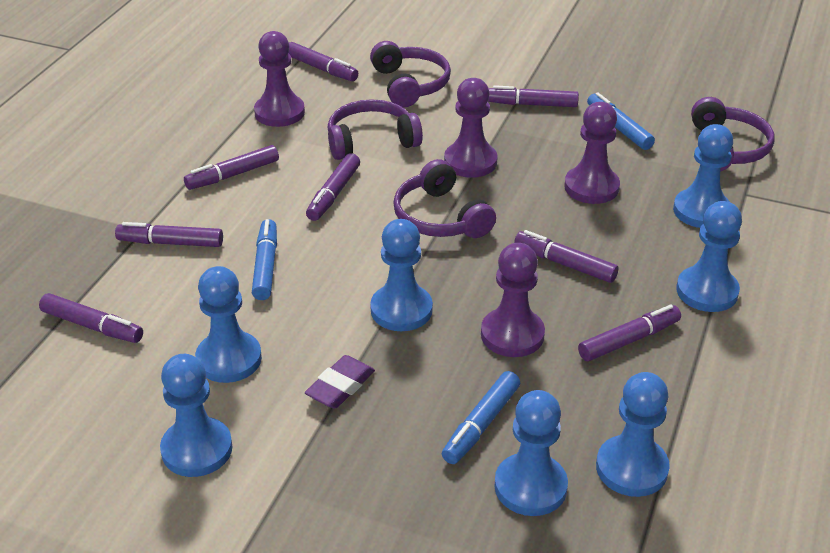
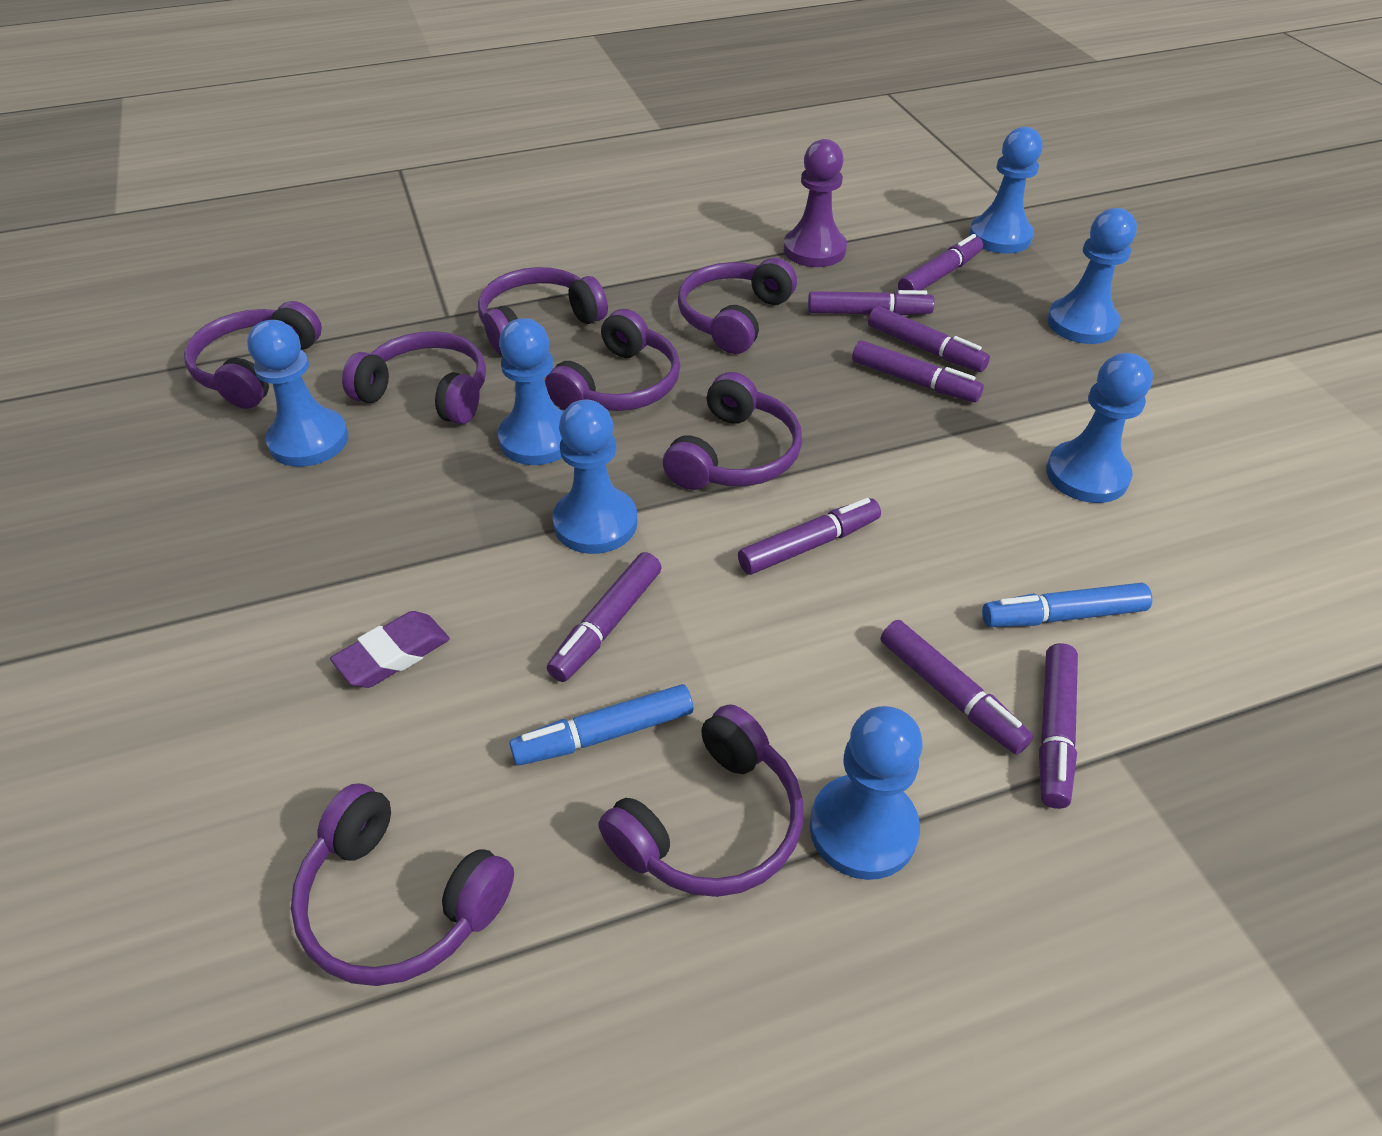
blue marker: [252,219,277,300] [442,371,520,464] [587,92,655,150] = 3 -> [509,684,693,766] [982,583,1152,627] = 2
purple headphones: [327,99,423,160] [370,41,451,108] [393,159,496,238] [691,97,774,171] = 4 -> [184,301,322,409] [291,784,514,986] [342,331,486,424] [478,267,608,355] [545,309,680,411] [598,704,803,897] [663,372,802,490] [678,258,797,354] = 8
purple pawn: [254,31,305,127] [444,78,498,178] [481,243,545,357] [564,102,620,204] = 4 -> [784,139,847,267] = 1

